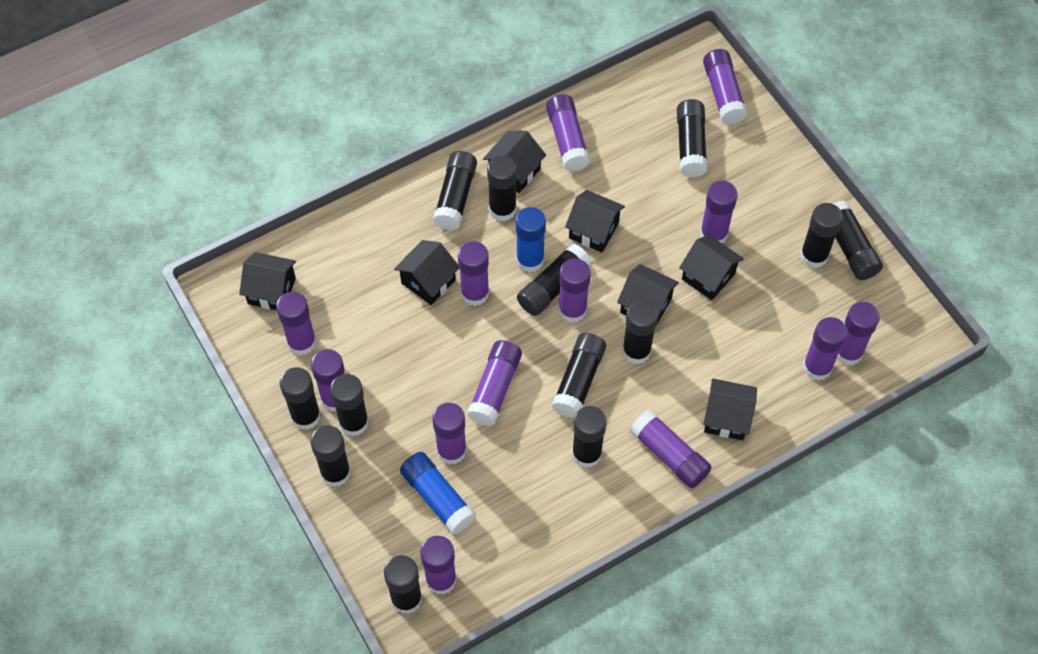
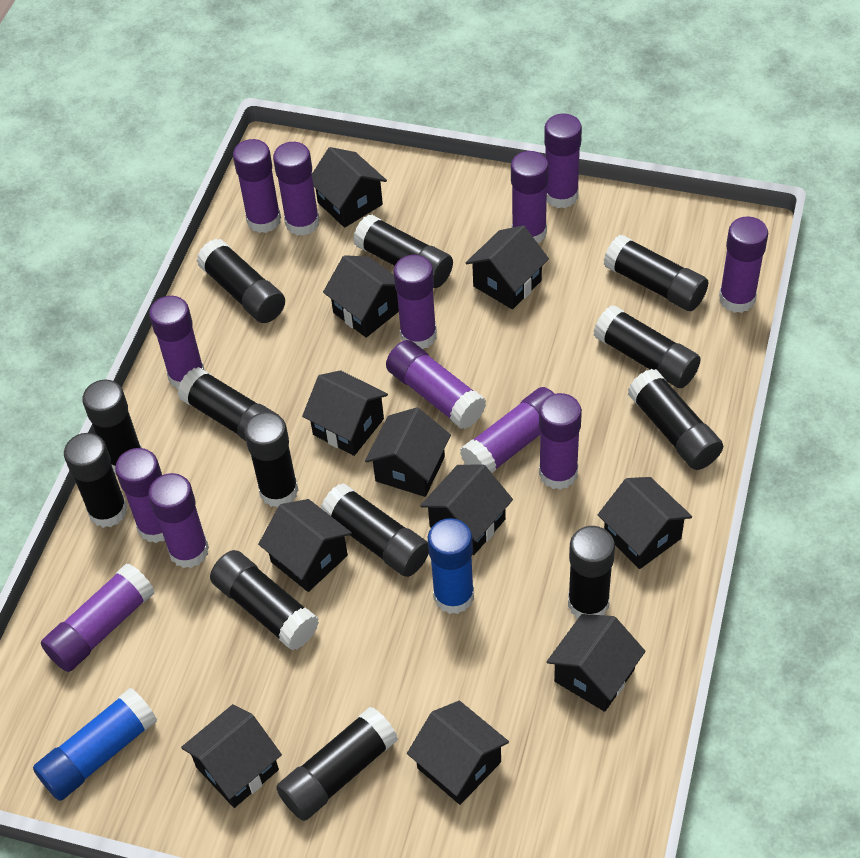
black house: [239,252,296,310] [394,240,460,305] [483,131,546,193] [565,190,625,252] [617,264,679,324] [679,235,744,300] [703,378,757,440] = 7 -> [181,704,282,808] [258,499,352,592] [302,370,388,456] [312,147,387,228] [323,255,399,338] [365,407,451,497] [407,701,509,805] [420,464,513,555] [466,225,549,309] [547,614,646,712] [598,477,692,569] = 11

